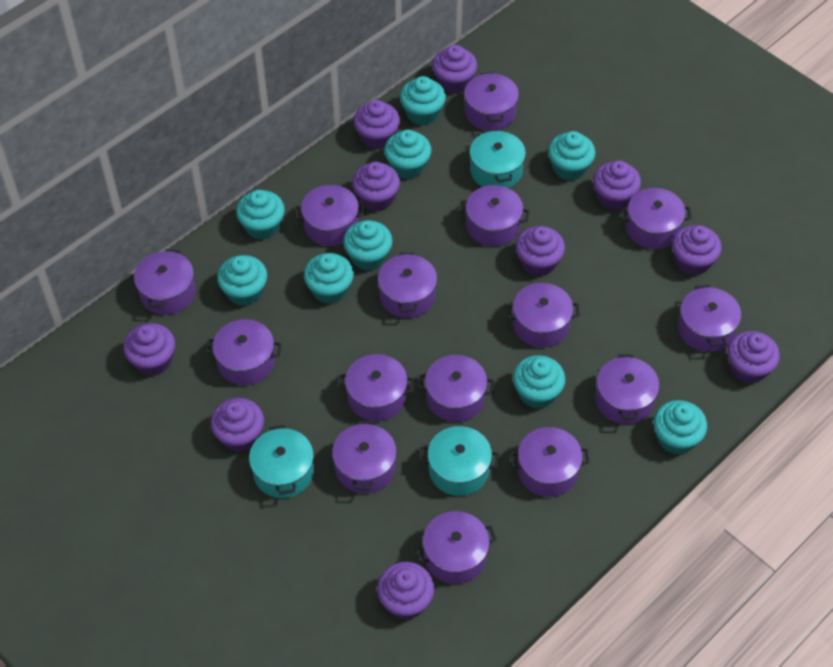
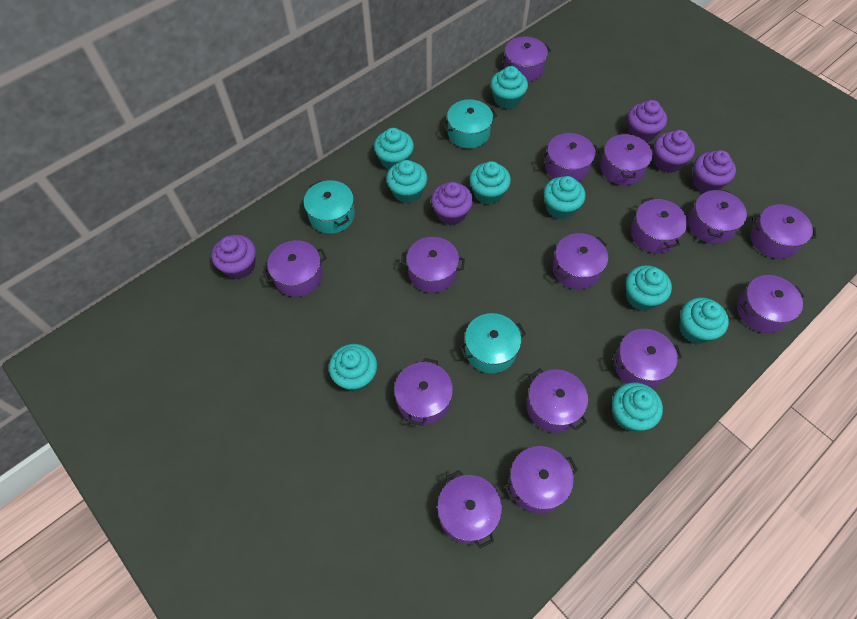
purple cupcake: [123,323,175,376] [211,398,264,452] [352,162,400,211] [354,100,400,149] [377,562,434,620] [432,45,477,94] [516,226,565,276] [593,160,641,210] [672,225,722,276] [727,331,780,384] = 10 -> [211,235,256,279] [431,182,473,225] [628,100,667,143] [654,130,695,173] [692,150,736,192] = 5

